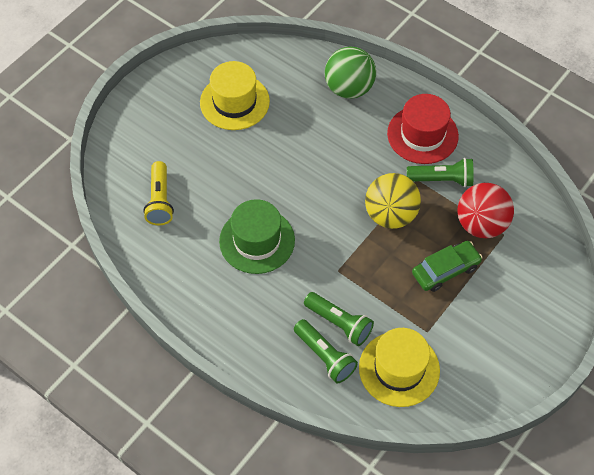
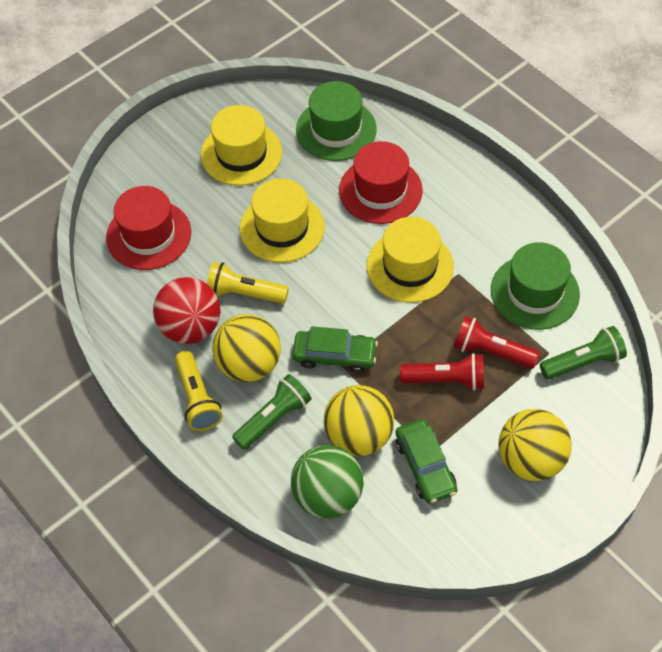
green car: [412,241,483,292] = 1 -> [293,326,378,373] [396,419,457,504] = 2
green flashlight: [294,319,358,383] [304,292,374,346] [407,158,473,187] = 3 -> [232,374,311,450] [540,326,627,380] = 2
green hat: [219,199,295,274] = 1 -> [296,81,377,161] [491,242,580,330] = 2
red flashlight: none = 0 -> [400,353,484,391] [454,316,540,369] = 2
red hat: [387,94,459,164] = 1 -> [106,186,191,270] [339,141,423,224] = 2
yellow ball: [365,173,421,229] = 1 -> [212,314,281,382] [323,385,394,456] [498,409,571,481] = 3
yellow flashlight: [143,161,174,225] = 1 -> [175,351,223,431] [207,262,289,304] = 2
yellow hat: [200,61,270,130] [359,328,440,407] = 2 -> [201,105,282,186] [240,178,325,263] [367,217,454,303] = 3

